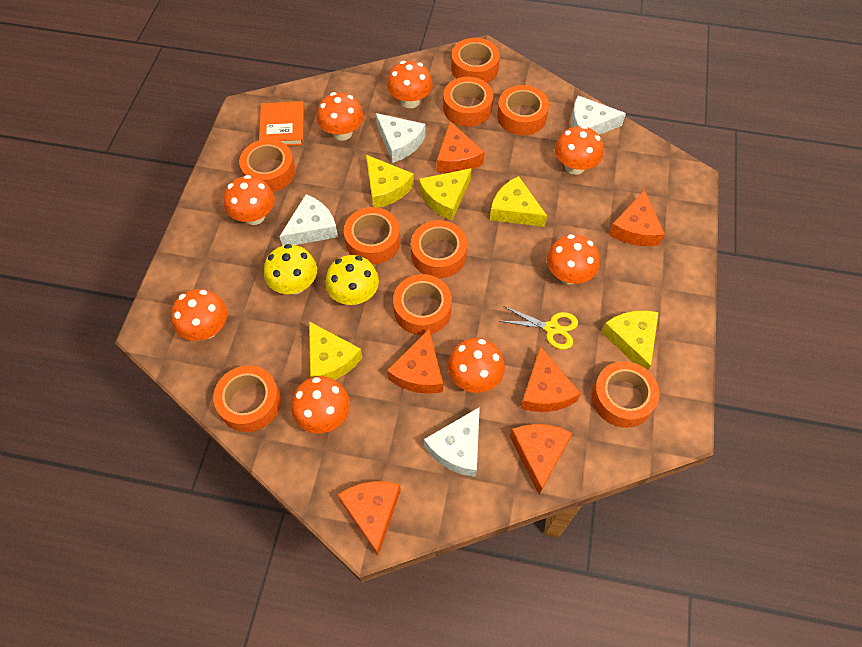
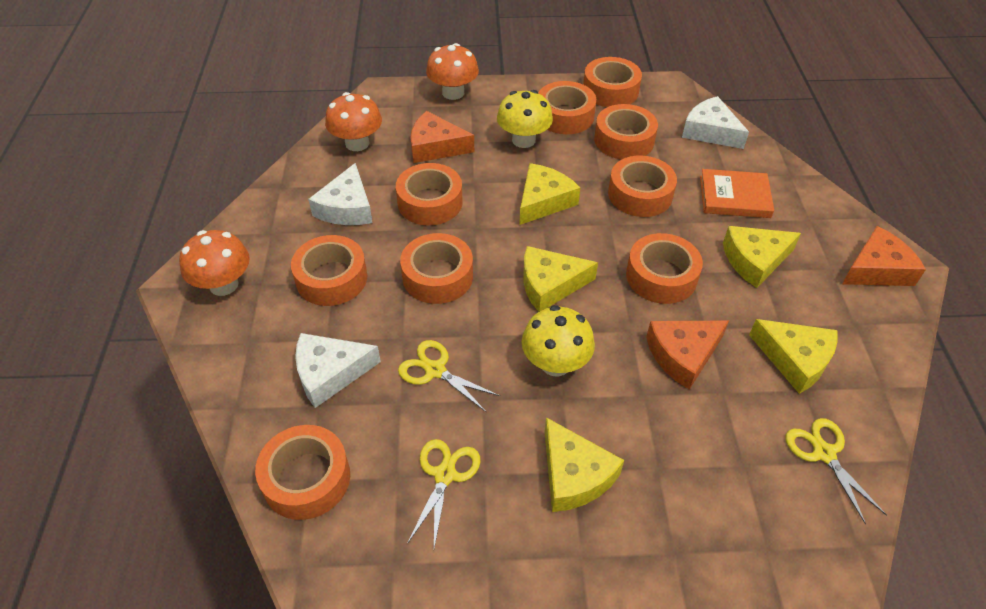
orange cheese: [337,481,401,555] [387,329,443,394] [437,121,485,173] [510,424,572,495] [520,346,581,412] [609,190,665,246] = 6 -> [411,111,474,163] [646,321,729,390] [842,226,926,286] = 3
orange mushroom: [171,289,227,341] [224,175,275,225] [291,376,350,433] [317,92,364,141] [387,61,433,108] [448,338,505,393] [547,234,599,284] [555,125,603,175] = 8 -> [179,230,250,296] [325,92,382,151] [426,43,479,100] = 3
white cheese: [279,194,338,246] [376,113,426,163] [424,407,480,477] [571,96,626,135] = 4 -> [295,333,381,408] [308,163,373,225] [682,96,749,149] = 3
yellow scissors: [500,306,578,350] = 1 -> [398,340,500,412] [407,439,481,548] [785,418,887,525] = 3

